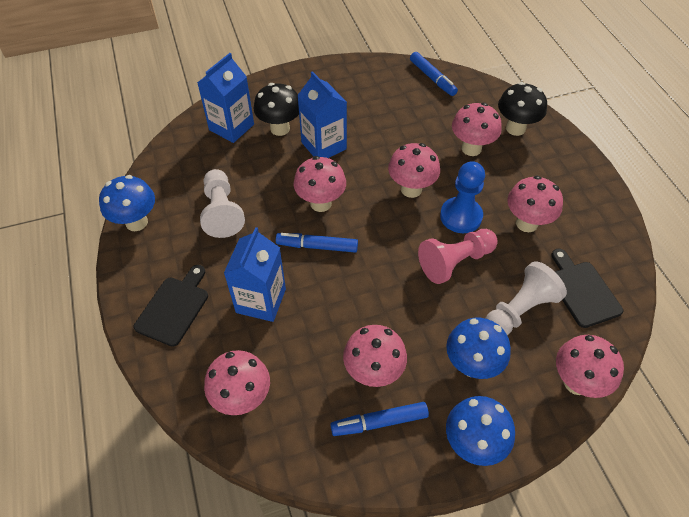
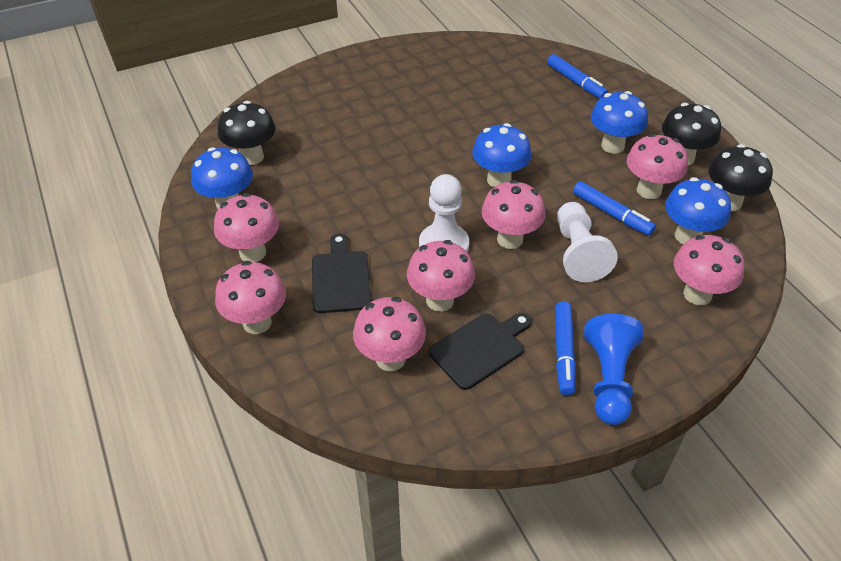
black mushroom: [254,83,299,136] [498,82,547,136] = 2 -> [218,101,275,165] [662,103,721,166] [709,144,773,211] = 3
blue carton: [197,53,254,143] [224,227,286,322] [297,71,347,158] = 3 -> none = 0
blue mushroom: [99,175,155,231] [446,318,511,379] [446,396,515,466] = 3 -> [191,147,253,209] [472,123,531,187] [591,91,648,154] [665,177,731,244] = 4
pink pawn: [418,229,498,284] = 1 -> none = 0

